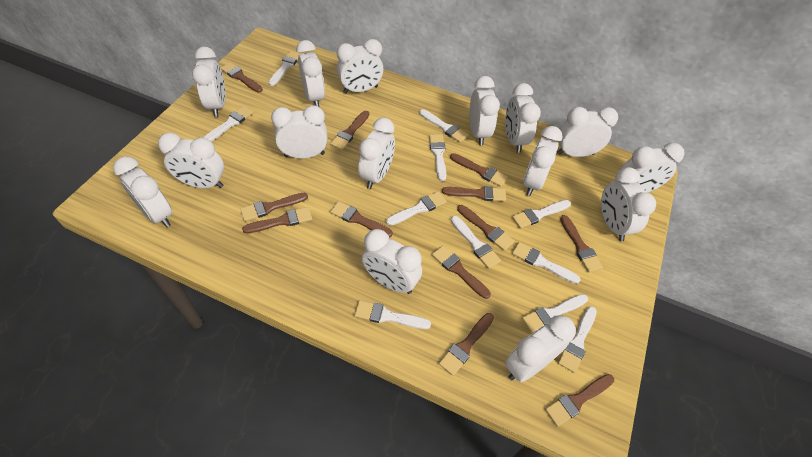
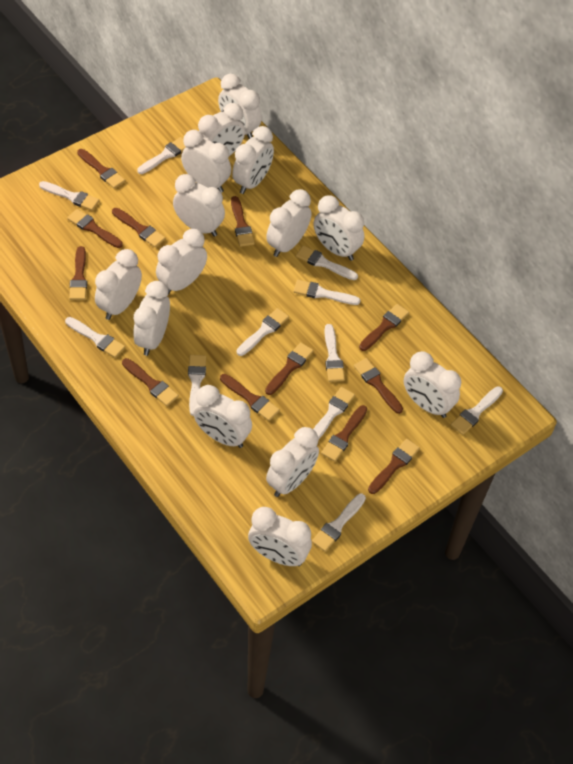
white clock: [113,156,172,227] [158,132,224,188] [192,47,226,117] [271,105,327,158] [296,40,325,107] [337,39,383,93] [358,117,395,189] [362,229,422,294] [469,76,500,145] [505,83,541,153] [505,315,576,382] [523,126,563,196] [557,107,618,157] [601,167,656,241] [620,143,685,193] = 15 -> [95,249,142,320] [133,281,170,356] [156,229,207,295] [173,174,225,237] [181,130,231,193] [194,385,252,448] [198,103,245,156] [218,74,262,139] [232,126,274,194] [248,507,312,566] [266,189,311,257] [266,427,319,497] [314,195,364,261] [404,351,461,418] = 14

